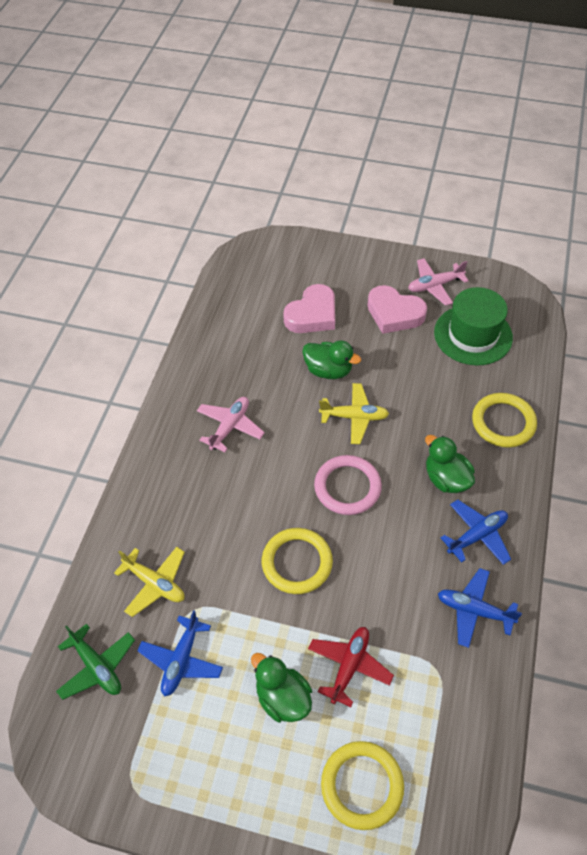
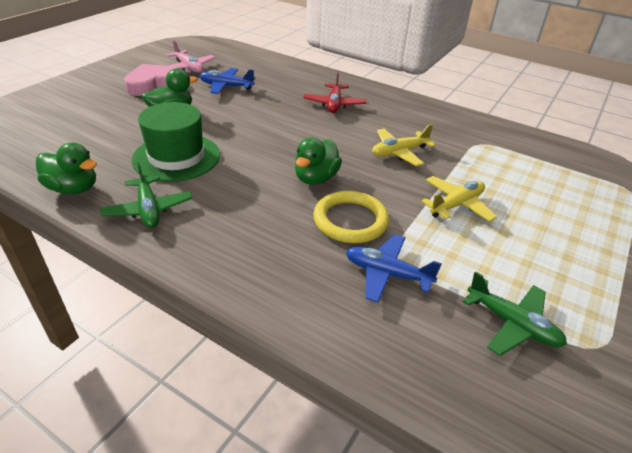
blue plane: [137,610,223,696] [438,568,522,648] [441,499,511,565] = 3 -> [200,68,255,94] [346,234,442,303] = 2
green plane: [56,624,135,700] = 1 -> [100,162,193,228] [463,271,567,356] = 2
pink heart: [283,284,335,333] [368,285,427,334] = 2 -> [124,64,175,96] = 1
pink plane: [197,397,265,452] [408,258,469,306] = 2 -> [166,40,215,73] = 1
pink ring: [314,455,382,515] = 1 -> none = 0
yellow ring: [262,528,333,594] [321,741,404,830] [472,393,537,448] = 3 -> [313,191,389,243] = 1

